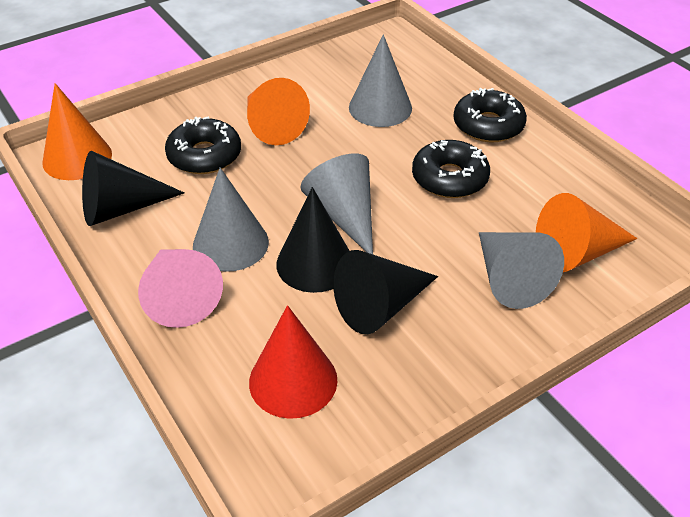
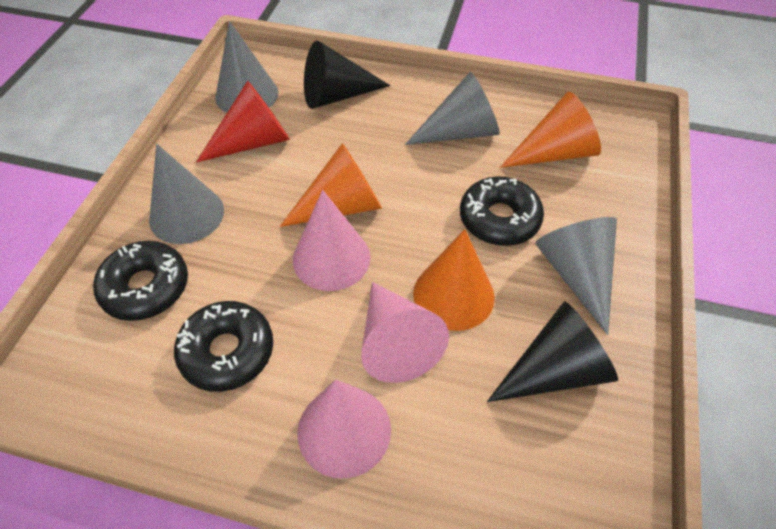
black cone: [82,151,184,226] [276,187,350,293] [333,250,438,334] = 3 -> [304,40,391,109] [487,302,618,402] = 2
pink cone: [138,249,223,328] = 1 -> [293,190,371,291] [297,379,391,479] [361,282,449,383] = 3

